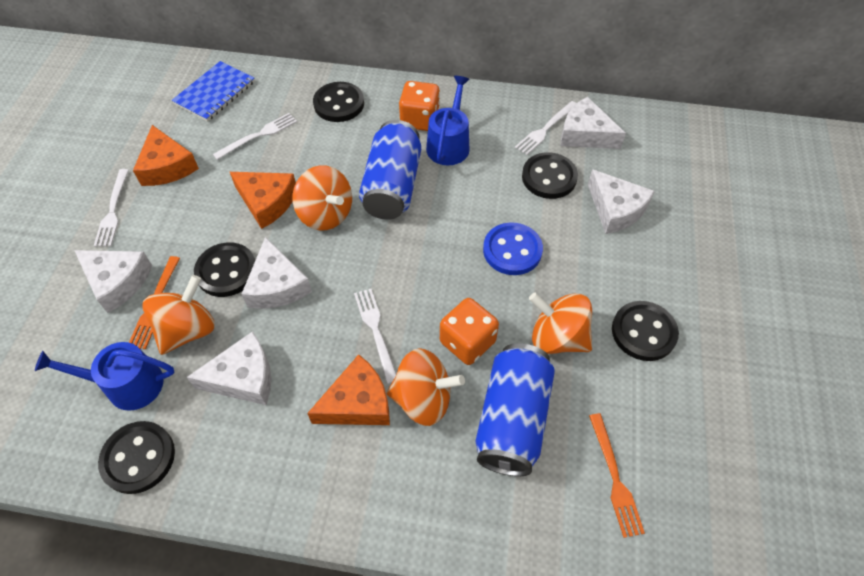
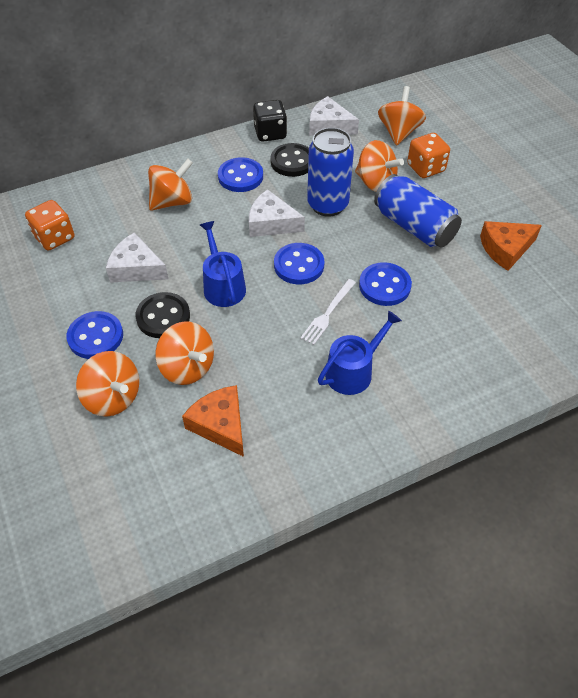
black button: [98,421,175,494] [194,242,255,297] [313,82,364,122] [522,152,578,199] [612,301,679,361] = 5 -> [135,292,190,338] [270,143,309,177] = 2
black dice: none = 0 -> [253,100,287,142] = 1
blue button: [483,222,543,275] = 1 -> [66,311,123,359] [218,157,263,192] [274,243,324,284] [359,262,412,306] = 4
blue notebook: [172,61,255,122] = 1 -> none = 0
orange cheese: [133,125,199,186] [230,172,296,229] [307,354,390,425] = 3 -> [182,385,244,457] [480,221,542,271] = 2
orange fork: [129,256,180,349] [589,413,645,538] = 2 -> none = 0
orange spinning top: [142,275,215,355] [292,165,352,231] [387,348,465,426] [529,293,592,354] = 4 -> [76,351,139,417] [148,159,193,211] [155,322,214,385] [355,140,404,192] [378,86,426,146] = 5
white cheese: [74,250,152,313] [187,331,271,405] [242,237,312,309] [560,97,626,149] [588,169,655,234] = 5 -> [106,232,168,283] [249,189,305,237] [309,96,359,136] = 3
white fork: [94,169,129,247] [213,113,297,160] [354,289,396,384] [515,101,577,155] = 4 -> [300,279,356,345] = 1

